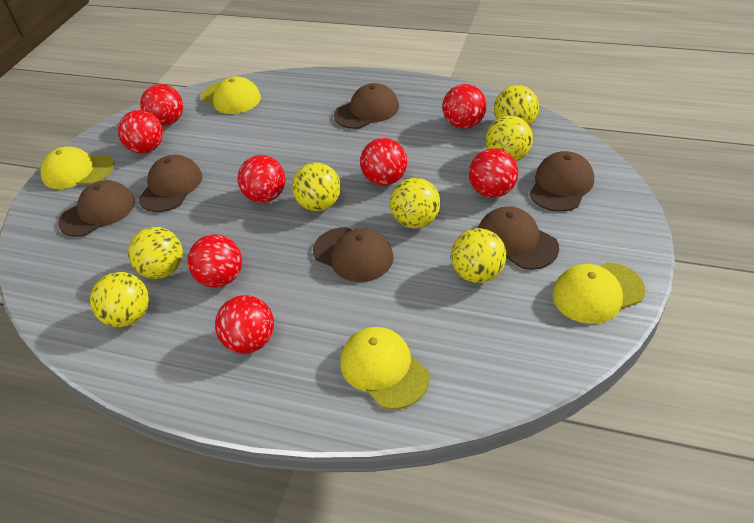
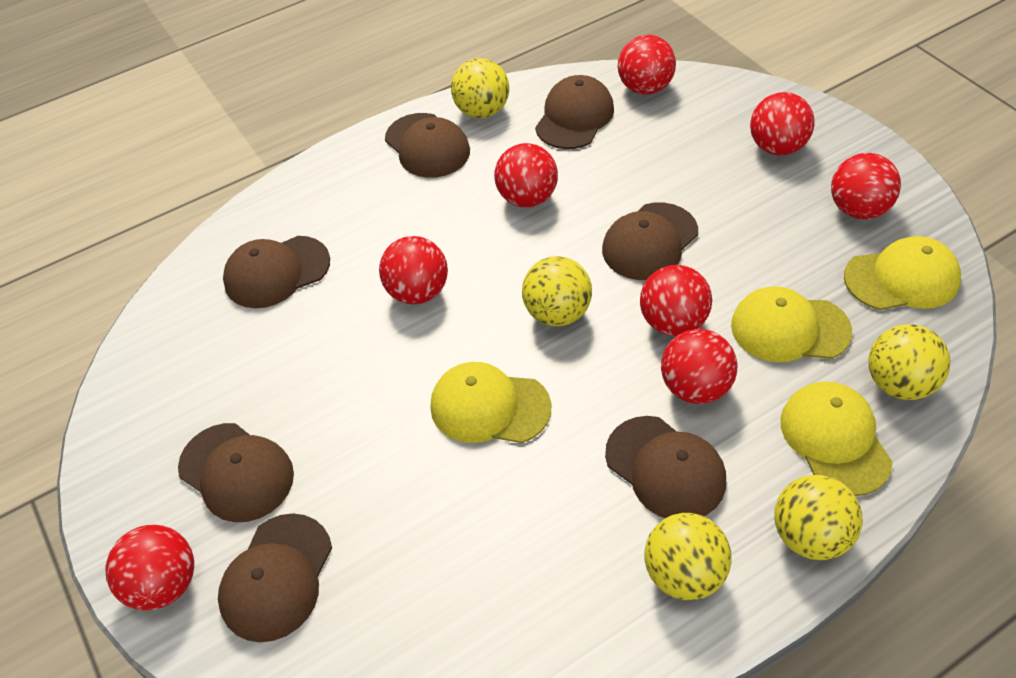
brown cap: [58,180,135,237] [138,155,202,212] [313,227,393,282] [334,83,399,129] [478,206,559,270] [529,151,594,212] = 6 -> [178,423,294,522] [218,514,332,642] [223,236,330,308] [385,113,470,178] [535,75,614,149] [602,202,698,280] [605,416,726,518] = 7
yellow ball: [90,272,149,327] [128,227,183,279] [292,163,341,211] [390,178,440,228] [451,228,507,283] [486,115,533,161] [494,85,539,126] = 7 -> [451,58,509,118] [522,256,592,326] [644,513,732,600] [775,475,863,560] [868,324,950,400] = 5

